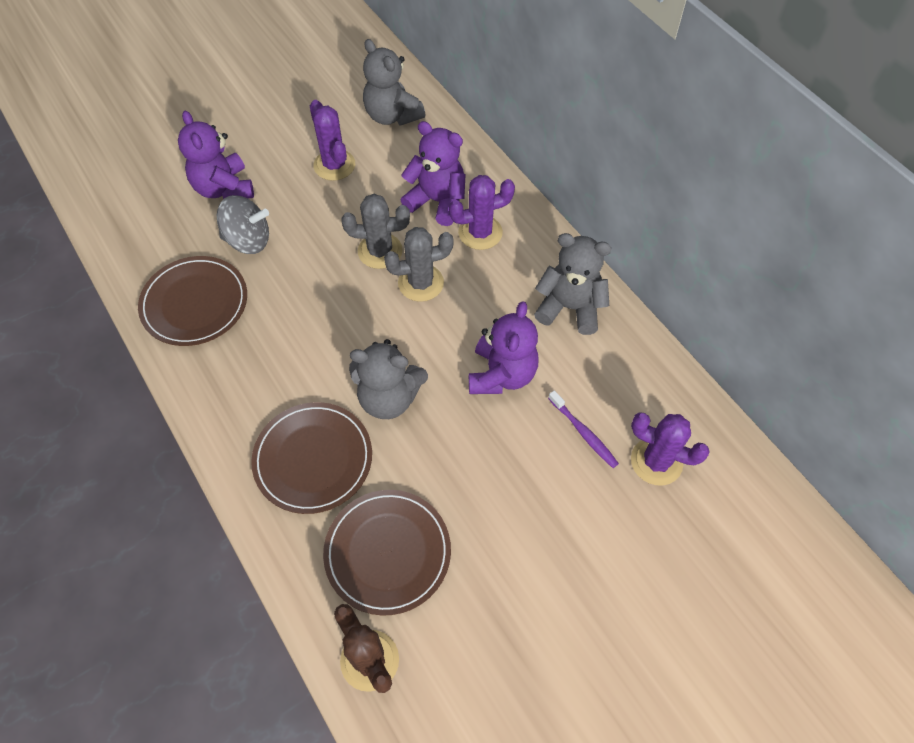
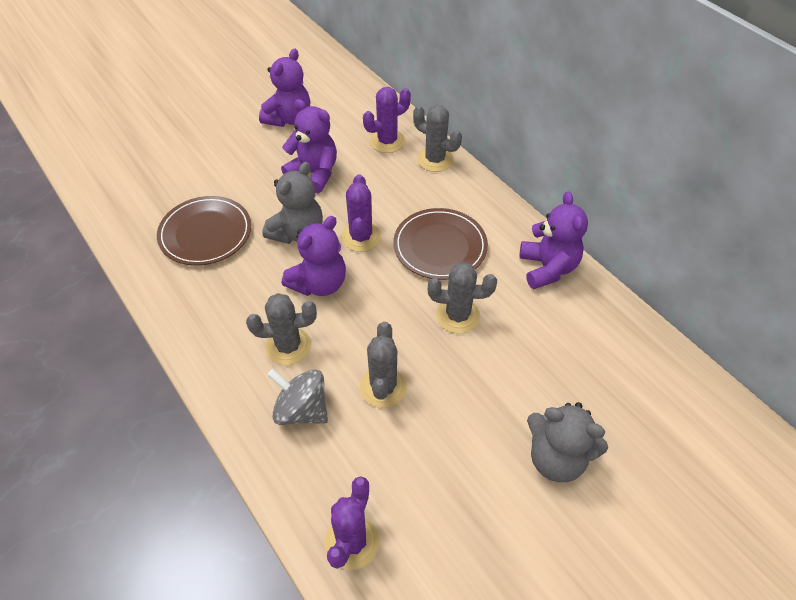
brown cactus: [334,604,399,693] = 1 -> none = 0
brown plate: [138,256,247,346] [251,402,372,514] [323,490,451,616] = 3 -> [157,196,251,266] [393,208,488,280] = 2
grey cactus: [341,194,410,269] [384,227,454,302] = 2 -> [246,293,317,365] [359,322,407,408] [413,105,462,172] [428,262,497,334] = 4
grey teddy bear: [349,339,428,419] [363,39,426,126] [534,233,611,335] = 3 -> [263,162,323,244] [527,402,608,482] = 2
purple teddy bear: [178,110,254,199] [400,121,466,226] [469,301,539,394] = 3 -> [259,49,310,127] [281,99,337,193] [282,216,346,296] [520,191,588,289] = 4
purple toothbrush: [548,390,619,468] = 1 -> none = 0

